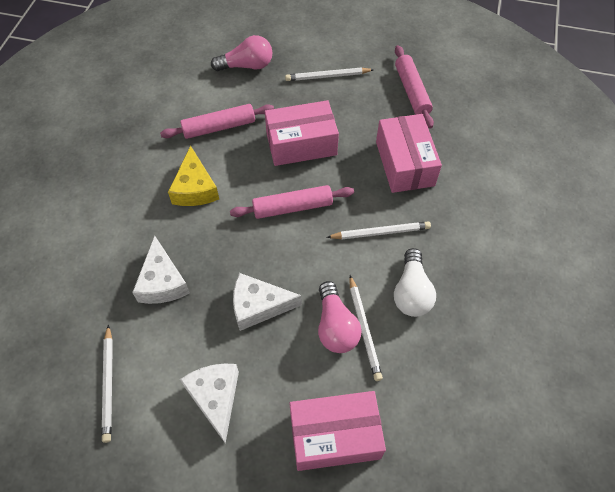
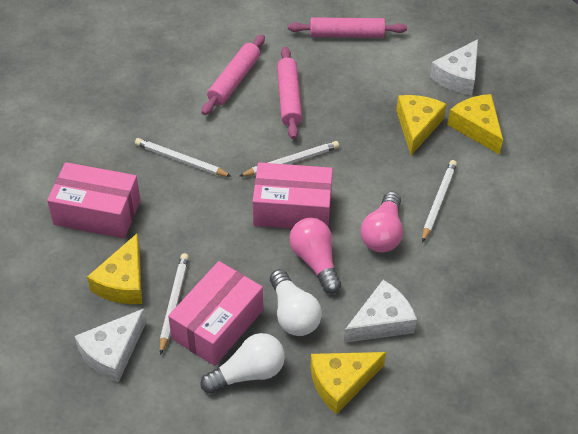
white light bulb: [394,248,436,317] = 1 -> [200,333,285,394] [270,269,322,336] = 2
yellow cheese: [168,146,219,206] = 1 -> [87,234,142,304] [310,352,386,415] [396,95,447,155] [447,94,503,155] = 4

